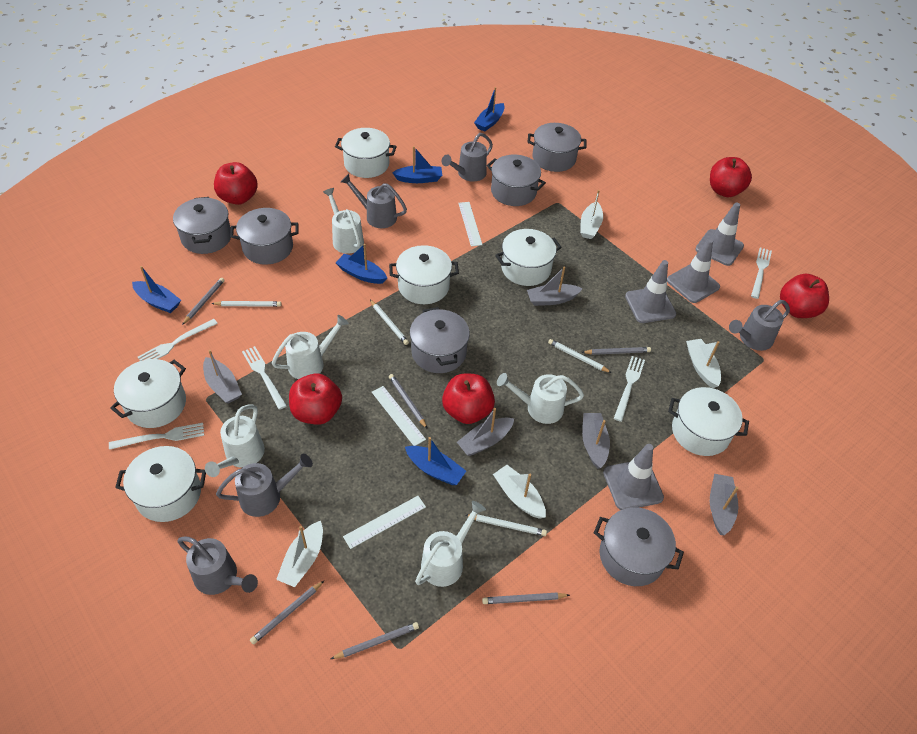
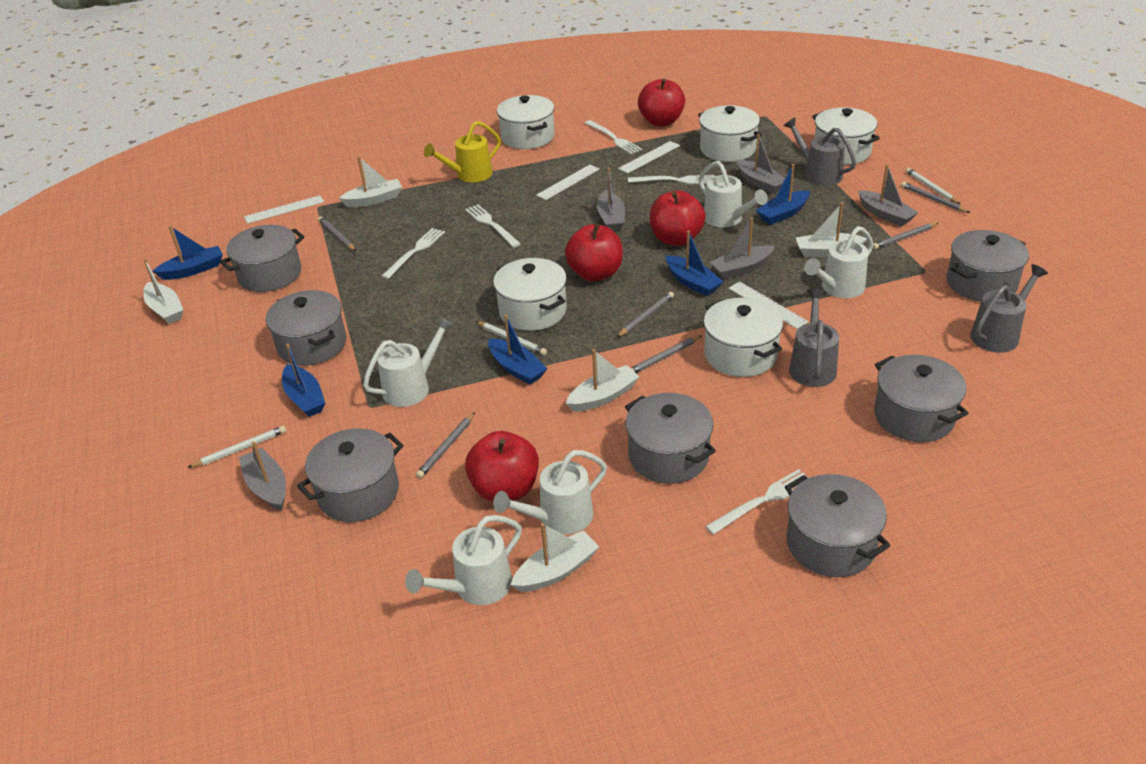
grey pot: [173,197,231,254] [230,208,298,265] [410,307,470,373] [487,155,546,206] [528,123,586,172] [594,507,684,586] = 6 -> [220,225,305,292] [266,290,346,366] [297,428,404,522] [625,393,716,484] [785,474,890,577] [874,355,969,442] [947,230,1029,302] = 7
grey traffic cone: [603,444,664,510] [625,260,676,323] [667,238,720,303] [695,202,744,266] = 4 -> none = 0
grey watering can: [177,536,258,595] [216,454,313,517] [341,174,407,228] [442,133,493,182] [729,300,790,351] = 5 -> [783,117,856,186] [789,289,839,387] [970,264,1048,353] = 3
red apple: [214,162,258,205] [289,373,342,425] [442,373,495,424] [710,157,752,197] [780,274,829,318] = 5 -> [465,431,539,502] [565,224,623,282] [638,78,685,126] [649,191,706,246] = 4
white boat: [276,521,323,587] [493,465,546,519] [580,190,603,239] [686,339,721,388] = 4 -> [143,259,183,324] [339,156,402,207] [511,523,599,592] [566,349,640,412] [796,203,867,257] = 5
white pencil: [211,301,281,307] [370,300,409,345] [466,514,547,536] [548,339,612,373] = 4 -> [187,426,286,468] [476,321,547,355] [906,168,960,204] = 3
white pot: [110,359,186,428] [115,446,206,522] [335,128,397,178] [389,245,459,304] [495,229,562,286] [668,387,749,456] = 6 -> [493,258,567,331] [497,95,555,149] [698,105,762,162] [703,298,783,377] [812,107,880,165] = 5
white ruler: [343,496,426,549] [372,386,426,446] [458,202,482,247] = 3 -> [244,196,324,224] [536,165,600,200] [618,141,680,174] [728,281,808,329] = 4
yellow watering can: none = 0 -> [424,121,501,182] = 1

